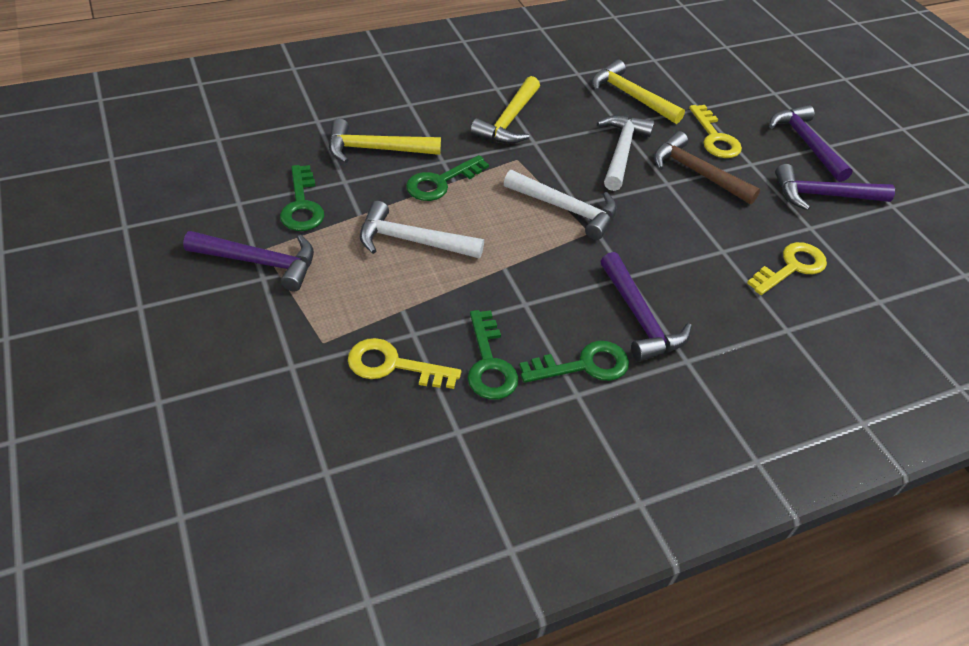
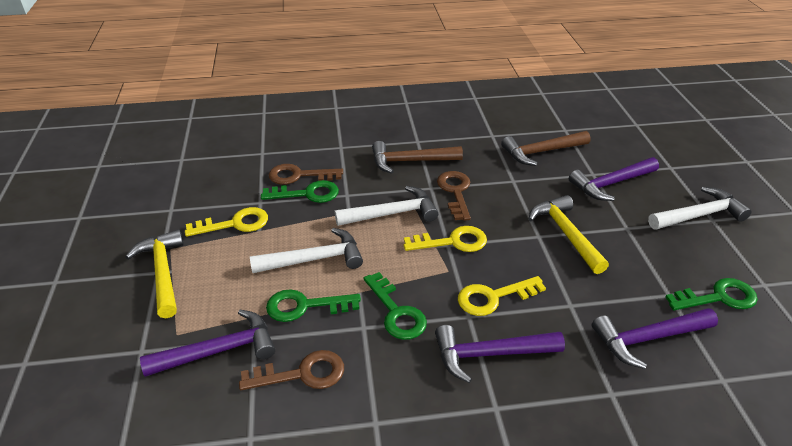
brown hammer: [654,131,761,204] = 1 -> [372,141,463,174] [501,131,591,166] = 2
brown key: none = 0 -> [239,350,344,390] [269,164,343,185] [437,171,471,221] = 3
yellow hammer: [329,118,441,163] [470,76,540,144] [592,59,685,124] = 3 -> [126,229,184,318] [529,195,609,274] = 2

